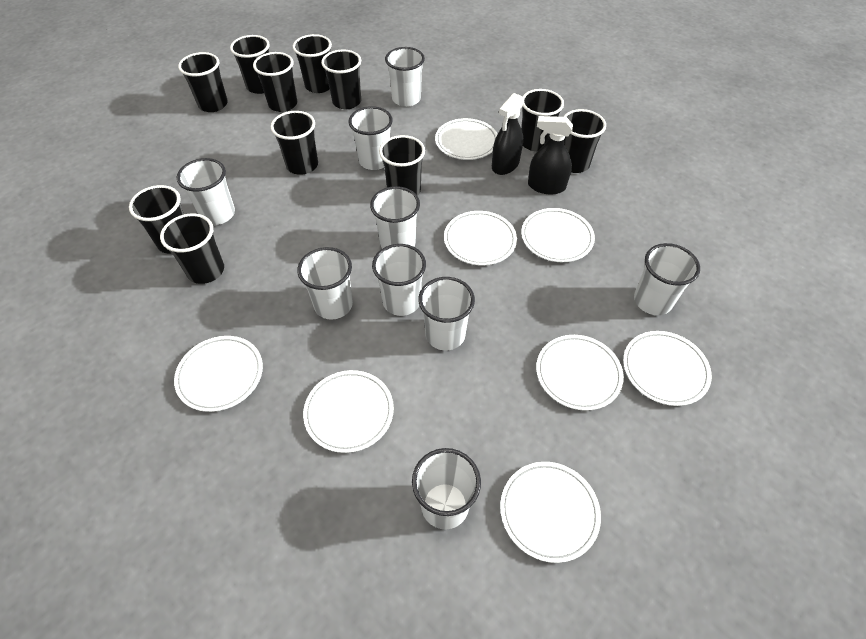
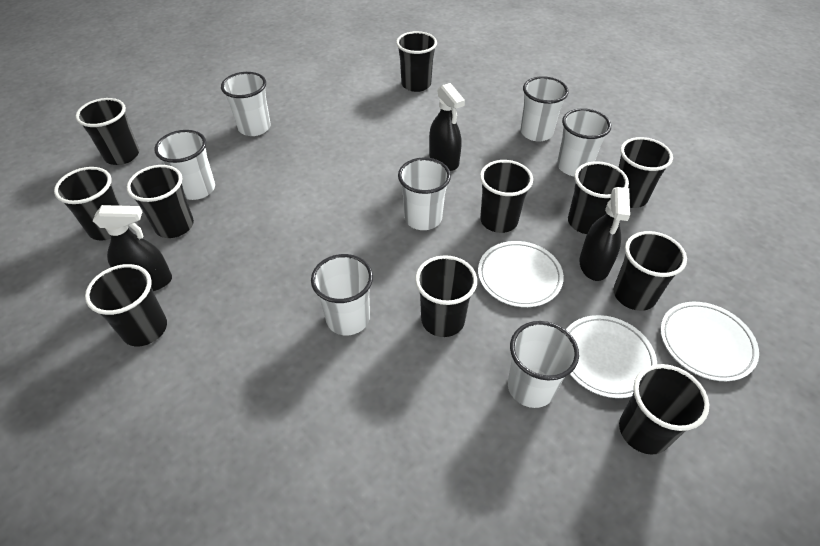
black spray bottle: [492,93,524,175] [528,116,573,194] = 2 -> [93,205,172,291] [429,83,465,171] [579,187,630,281] = 3
white cup: [177,158,235,225] [297,247,353,320] [349,106,393,170] [370,186,420,249] [372,244,426,316] [385,47,425,107] [412,448,481,529] [418,277,475,350] [634,243,700,315] = 9 -> [154,130,215,200] [221,72,271,136] [311,254,373,335] [398,157,451,230] [508,321,579,408] [521,76,569,142] [557,108,611,176] = 7
white plate: [174,336,263,412] [303,370,394,453] [435,118,497,160] [444,211,517,265] [500,462,601,563] [521,208,595,262] [536,335,624,411] [623,331,712,406] = 8 -> [478,241,564,307] [566,315,657,398] [660,302,759,381] = 3

